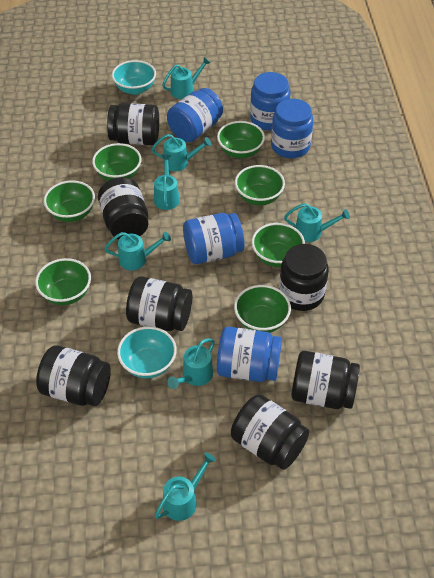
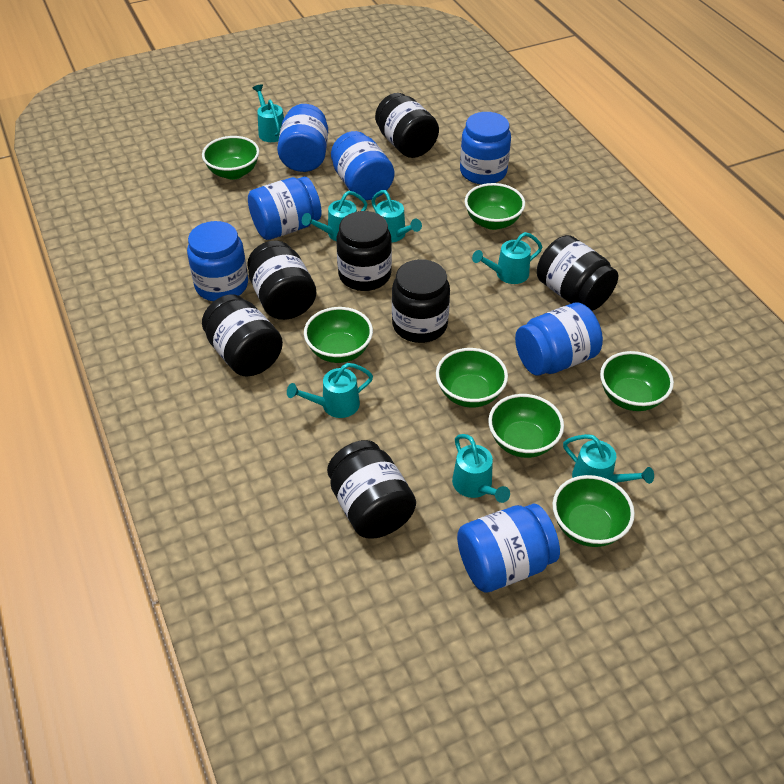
blue jar: [167,88,223,142] [183,213,245,264] [217,327,282,382] [250,72,290,130] [271,99,314,158] = 5 -> [187,221,248,301] [248,177,322,240] [277,104,328,172] [331,131,394,200] [457,504,560,593] [460,112,511,185] [515,303,603,376] = 7
turquoise bowl: [112,60,156,95] [117,326,177,378] = 2 -> none = 0

